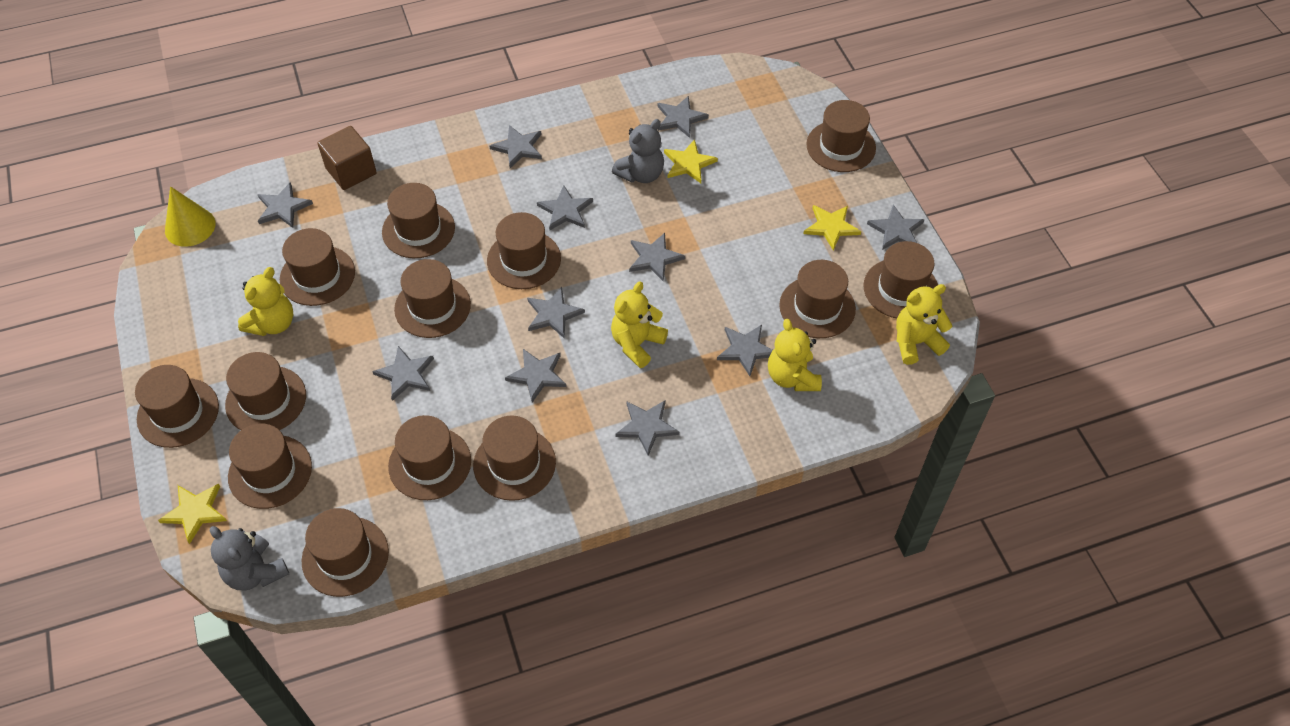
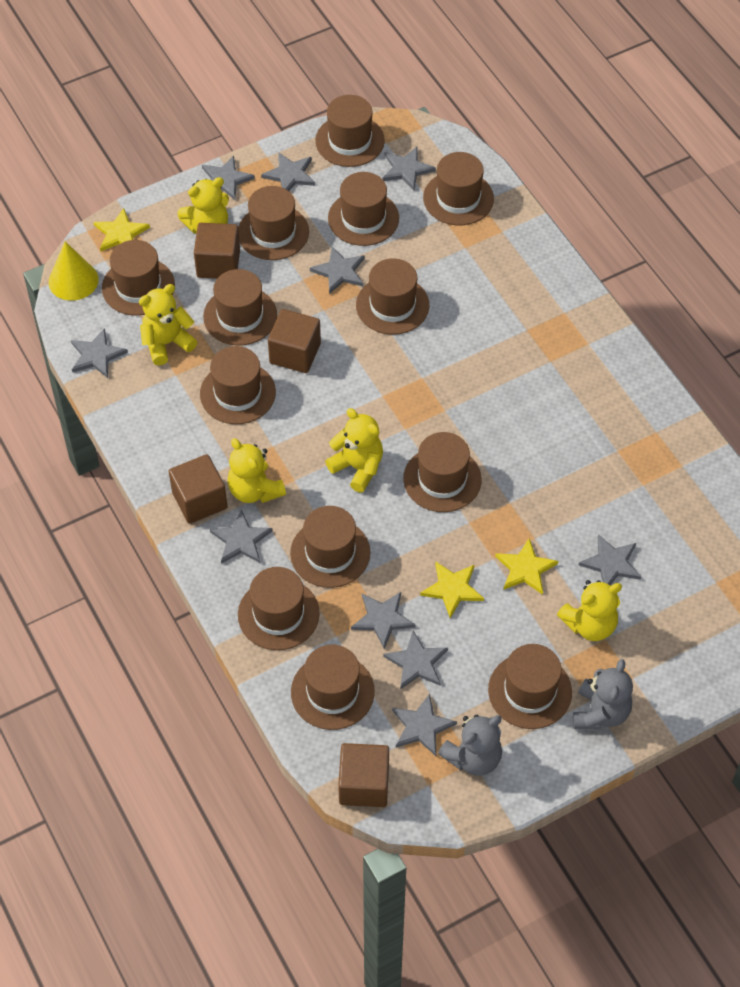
brown cube: [318,126,377,190] = 1 -> [169,454,228,524] [194,223,240,279] [268,309,321,373] [338,743,389,807] = 4
grey star: [257,182,313,228] [372,346,434,401] [490,125,542,168] [505,349,567,403] [527,287,585,338] [537,185,593,230] [615,401,679,456] [629,233,685,281] [657,96,709,138] [717,325,773,376] [867,204,925,250] = 11 -> [71,328,128,378] [202,156,255,200] [210,509,273,564] [261,152,315,191] [310,247,365,294] [351,592,416,649] [382,147,436,190] [383,631,448,690] [392,694,457,756] [579,534,641,585] = 10
yellow teddy bear: [238,267,293,336] [611,282,668,368] [768,319,822,391] [896,284,953,365] = 4 -> [139,284,198,366] [177,177,229,234] [228,438,286,503] [325,408,383,493] [557,580,622,641] = 5

